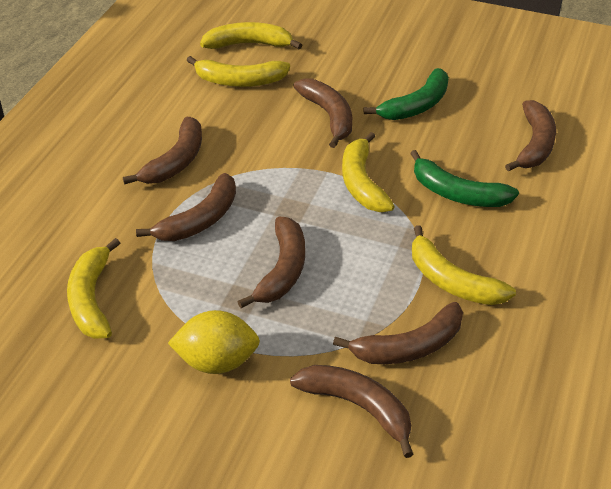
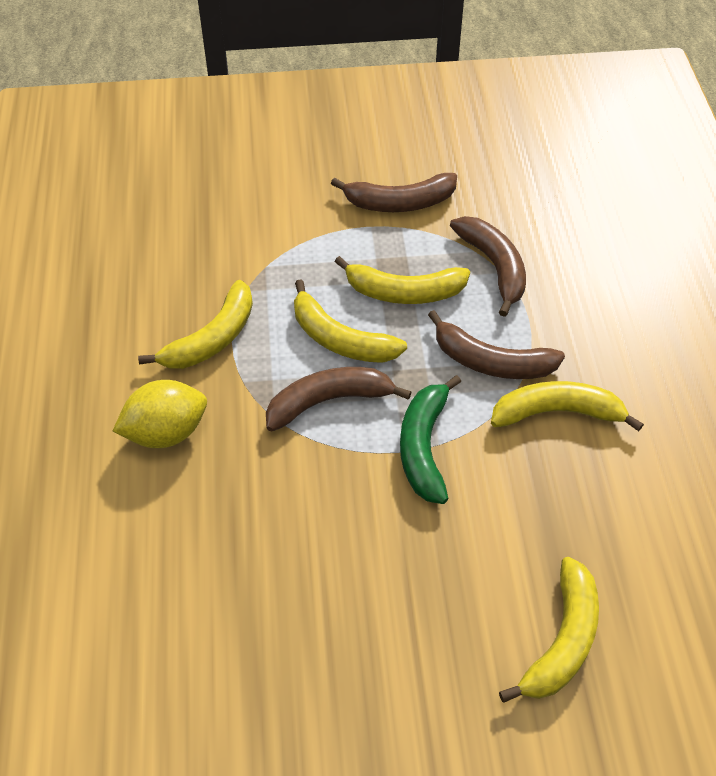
brown banana: [123,117,202,185] [136,173,236,241] [238,216,305,308] [290,365,413,458] [293,79,352,148] [333,302,463,364] [505,100,556,171] = 7 -> [266,367,411,431] [331,173,457,212] [428,310,565,379] [450,216,526,317] = 4
green banana: [364,68,449,120] [410,150,519,207] = 2 -> [400,375,461,504] = 1

